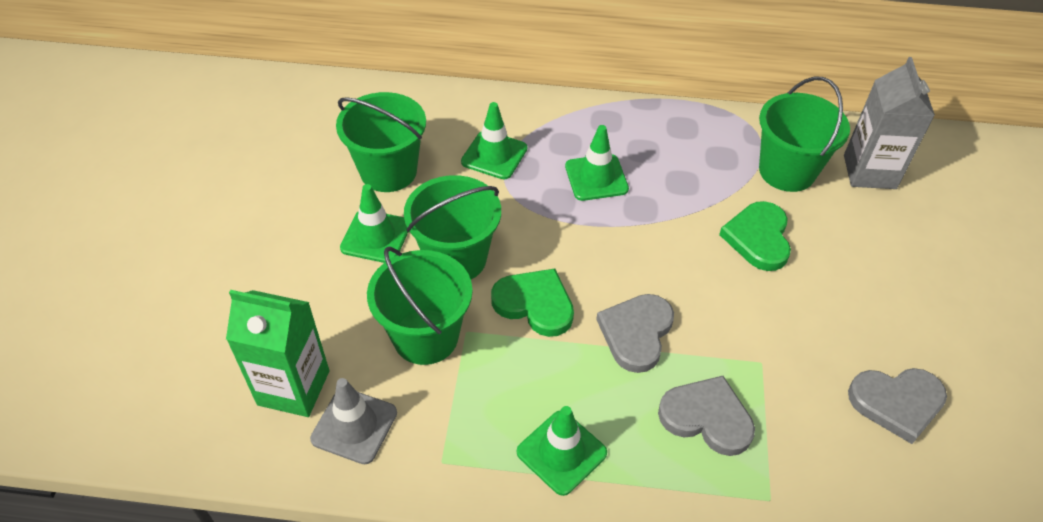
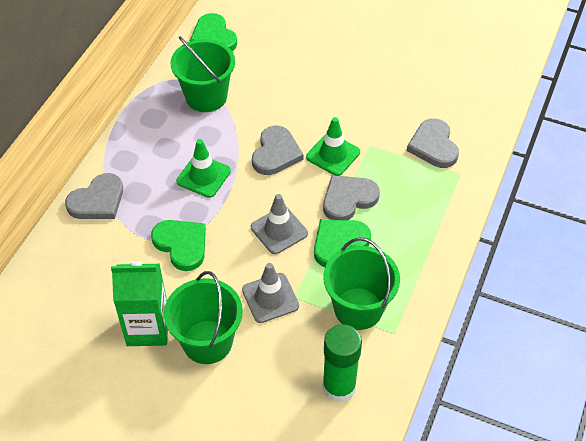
green bucket: [336,92,426,192] [367,247,473,365] [404,175,501,279] [759,77,850,192] = 4 -> [164,271,243,364] [171,36,235,112] [323,237,400,330] = 3
green glue stick: none = 0 -> [322,324,362,402] = 1
green heart: [491,269,574,337] [719,201,791,271] = 2 -> [151,220,206,271] [190,13,237,51] [314,219,371,267] = 3
green traffic cone: [340,184,408,263] [461,102,527,179] [517,406,607,496] [565,125,629,201] = 4 -> [176,139,231,198] [306,117,360,176] = 2
grey carton: [844,57,935,189] = 1 -> none = 0
grey heart: [596,294,674,373] [658,376,755,456] [848,368,947,444] = 3 -> [65,173,123,219] [252,125,304,175] [323,175,380,220] [407,119,459,168] = 4
grey traffic cone: [310,378,397,464] = 1 -> [242,263,299,323] [251,194,308,254] = 2

